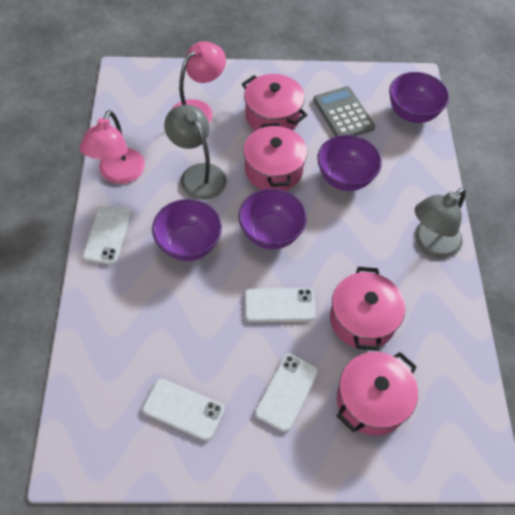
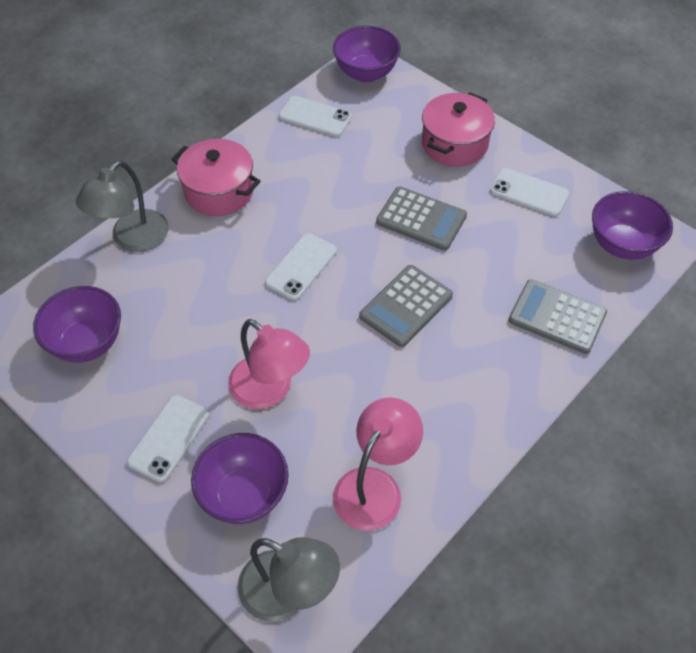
grey calculator: [313,86,375,136] = 1 -> [359,265,453,347] [376,187,467,251] [508,279,607,354] = 3
pink pot: [242,74,307,131] [243,123,307,191] [330,267,406,351] [337,352,418,436] = 4 -> [171,139,261,216] [422,92,495,167] = 2

